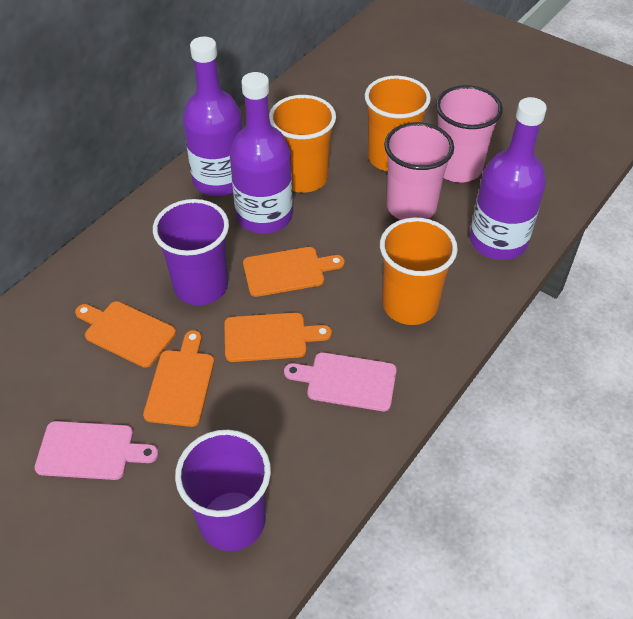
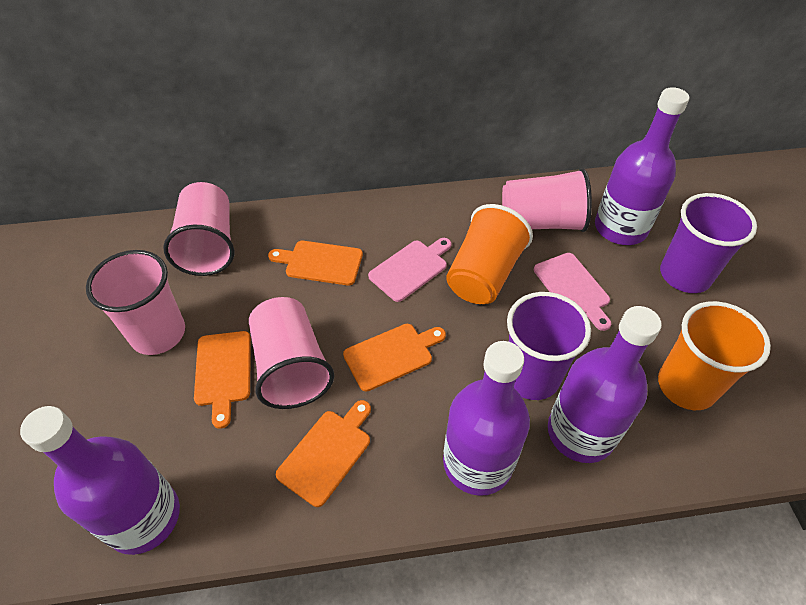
orange cup: [269,95,336,193] [365,76,431,171] [380,218,458,325] = 3 -> [446,204,533,304] [658,301,771,410] = 2
pink cup: [384,122,454,220] [436,85,503,182] = 2 -> [86,250,185,355] [163,182,235,276] [249,297,334,409] [502,168,592,232] = 4
purple bottle: [183,37,243,196] [229,72,293,234] [470,97,547,260] = 3 -> [20,406,180,555] [443,341,530,496] [548,306,662,463] [595,87,689,245] = 4

